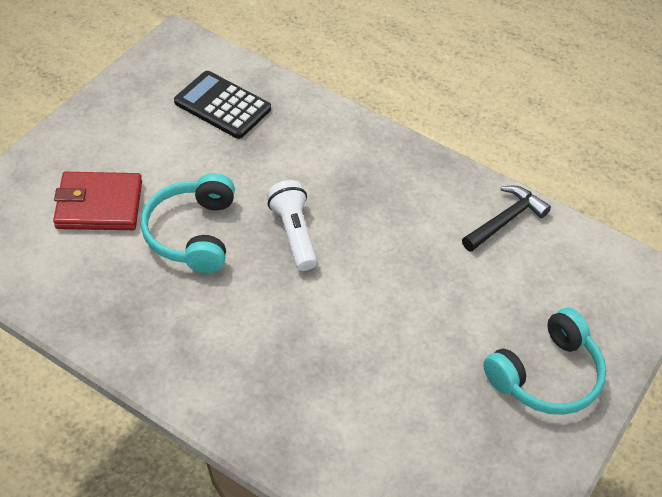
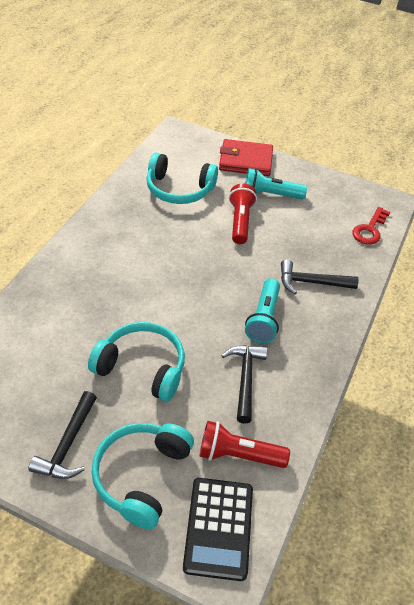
black hammer: [462,185,551,252] = 1 -> [28,391,97,479] [221,345,268,424] [281,259,359,294] = 3
red flashlight: none = 0 -> [199,421,290,468] [229,183,257,244] = 2
red key: none = 0 -> [353,207,390,245] = 1
turquoise flashlight: none = 0 -> [245,168,307,199] [245,278,280,343] = 2
turquoise headphones: [141,173,235,273] [483,308,606,415] = 2 -> [88,322,185,401] [91,423,194,529] [147,153,218,204] = 3
white flashlight: [267,180,317,271] = 1 -> none = 0

